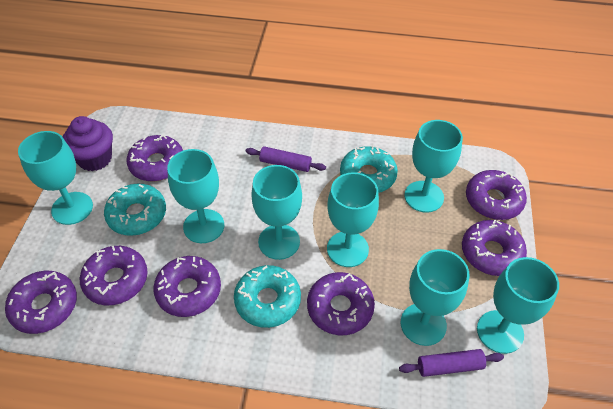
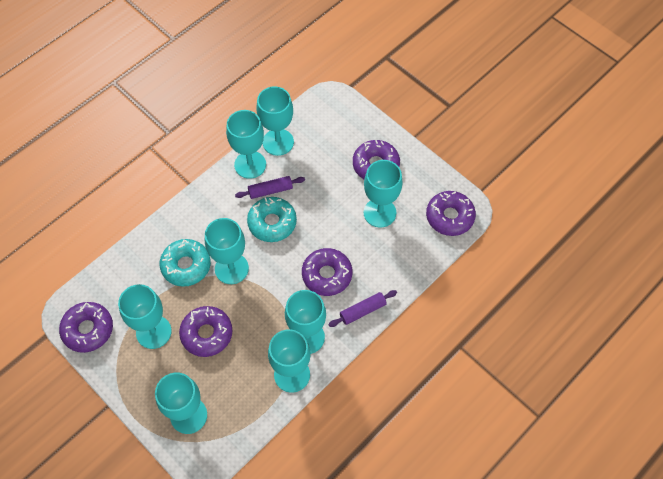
purple cupcake: [63,116,113,171] = 1 -> none = 0
purple donut: [5,271,77,334] [79,246,148,306] [127,135,183,181] [153,256,221,317] [307,272,375,335] [462,220,527,276] [466,170,527,220] = 7 -> [59,302,113,353] [179,306,233,357] [302,248,352,296] [353,140,400,179] [426,191,476,236] = 5
turquoise donut: [104,184,166,236] [234,265,301,328] [340,146,398,193] = 3 -> [160,239,211,287] [247,197,297,242] = 2
turquoise goblet: [18,131,93,225] [167,149,224,243] [251,165,302,260] [327,172,379,267] [401,249,469,346] [404,120,463,213] [477,257,559,354] = 7 -> [118,284,171,349] [155,373,207,434] [205,218,249,284] [226,110,266,179] [257,86,294,156] [268,329,311,393] [285,290,326,354] [364,160,403,228] = 8

